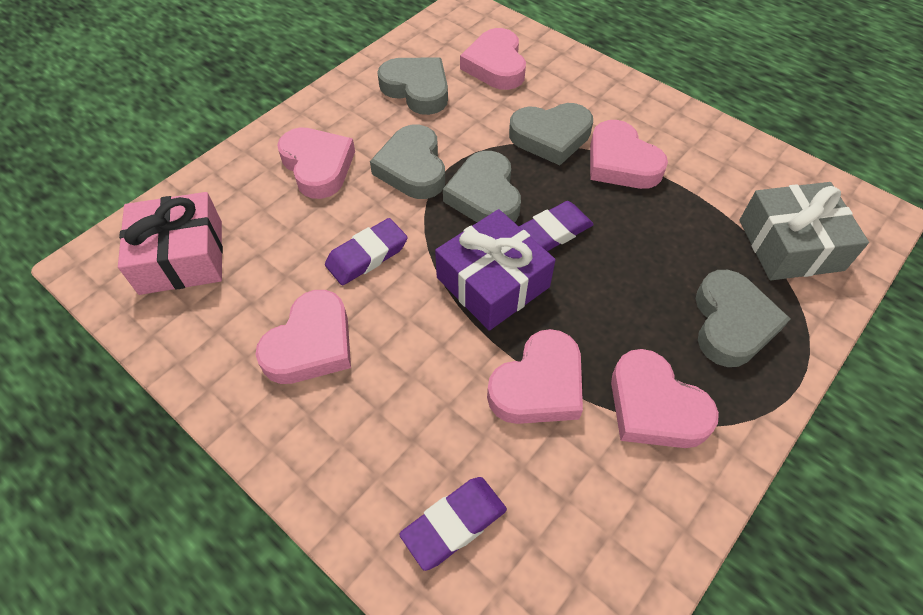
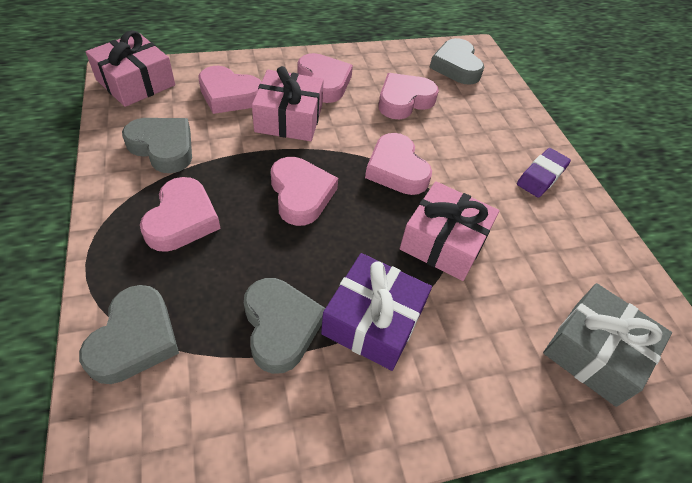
grey heart: [370,125,445,199] [377,57,448,115] [443,151,521,223] [509,103,593,165] [695,270,790,367] = 5 -> [79,285,179,384] [122,118,192,173] [244,278,325,374] [429,38,484,85] = 4
pink gift: [118,192,223,295] = 1 -> [85,30,175,107] [252,66,324,141] [400,181,499,281] = 3
purple eraser: [325,218,408,285] [399,477,507,571] [519,201,594,251] = 3 -> [517,148,571,198] = 1

